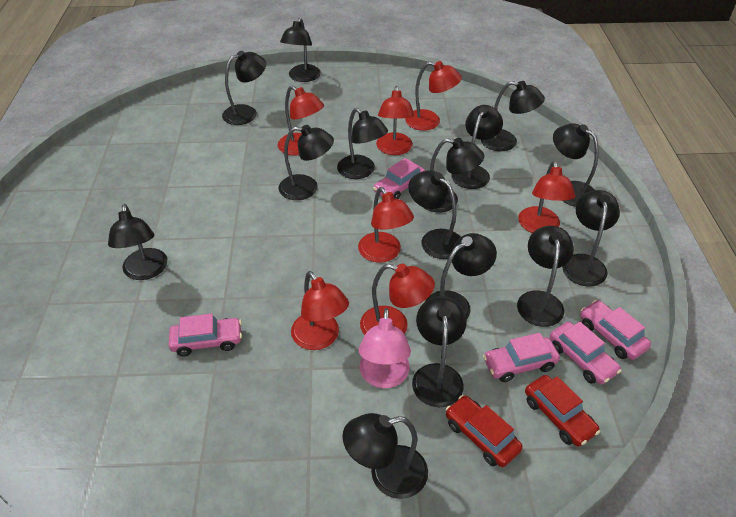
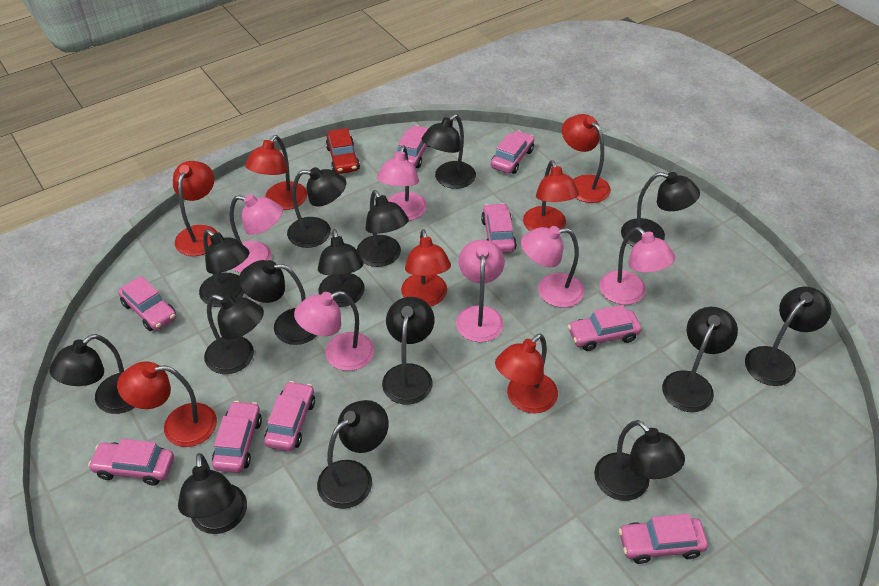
pink car: [168,314,242,356] [373,158,425,199] [483,333,560,382] [550,322,622,385] [580,300,651,360] = 5 -> [88,439,174,485] [118,276,176,331] [212,401,262,473] [264,381,315,451] [397,125,430,168] [481,203,517,253] [491,130,534,174] [568,305,642,351] [619,514,708,564] = 9
pink lamp: [359,308,411,388] = 1 -> [229,194,283,273] [294,291,374,371] [377,146,427,221] [456,240,505,342] [521,226,584,307] [599,227,675,305] = 6
red car: [446,395,523,467] [525,375,600,447] = 2 -> [326,128,360,174] = 1

